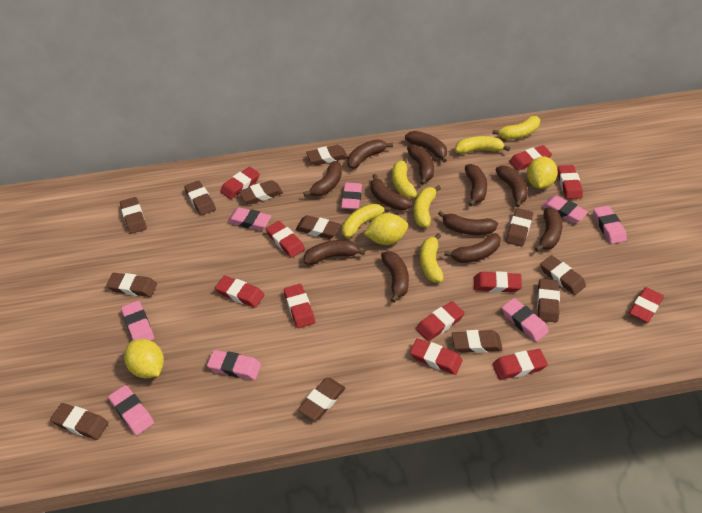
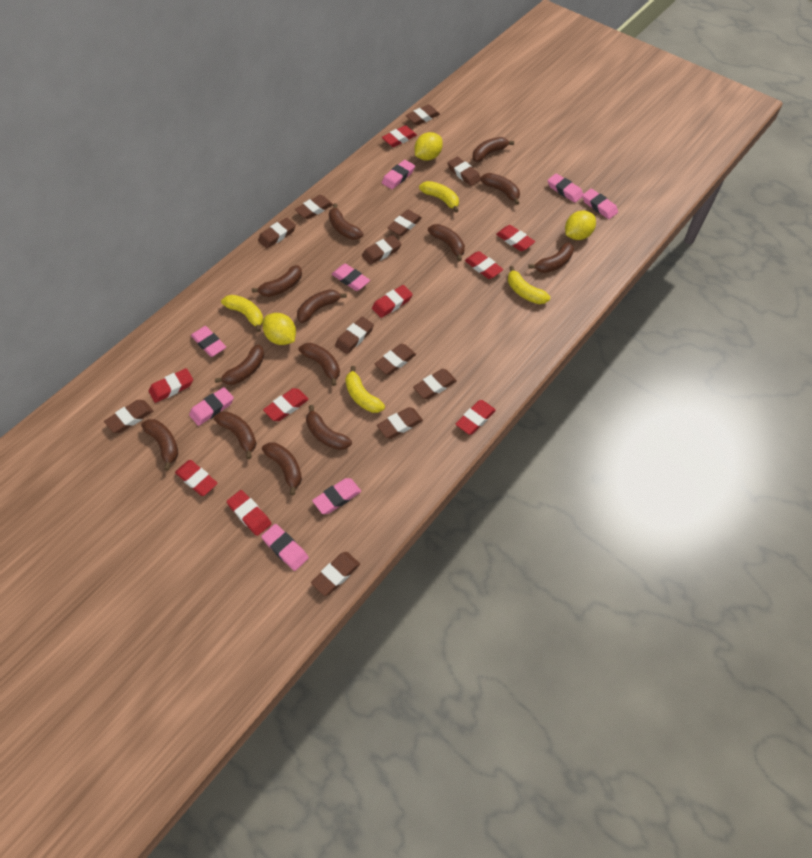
brown banana: [303,161,342,197] [304,240,365,265] [347,140,393,169] [370,174,412,211] [381,251,409,303] [405,131,447,163] [407,145,434,185] [438,211,498,235] [444,233,501,263] [465,164,487,206] [496,166,528,207] [535,208,562,252] = 12 -> [141,419,178,471] [214,411,256,459] [215,345,264,385] [252,265,302,297] [262,442,302,495] [297,289,347,323] [299,343,340,386] [306,405,352,450] [329,204,364,240] [428,224,465,261] [472,137,514,162] [480,173,520,205] [528,243,574,273] = 13
red eraser: [215,276,264,308] [220,167,260,199] [266,221,305,258] [284,284,315,328] [410,338,462,375] [416,301,465,341] [474,271,522,293] [492,349,548,380] [509,145,552,171] [557,165,583,199] [629,287,664,323] = 11 -> [149,368,193,403] [175,460,218,496] [227,490,272,536] [263,388,309,421] [372,285,413,318] [382,125,417,147] [456,400,496,435] [465,251,503,279] [496,225,535,251] = 9
yellow banana: [342,204,391,238] [392,157,417,199] [414,185,441,228] [420,233,444,282] [455,136,510,154] [492,116,540,140] = 6 -> [221,295,263,332] [345,366,385,413] [419,181,459,213] [508,266,550,304] = 4

